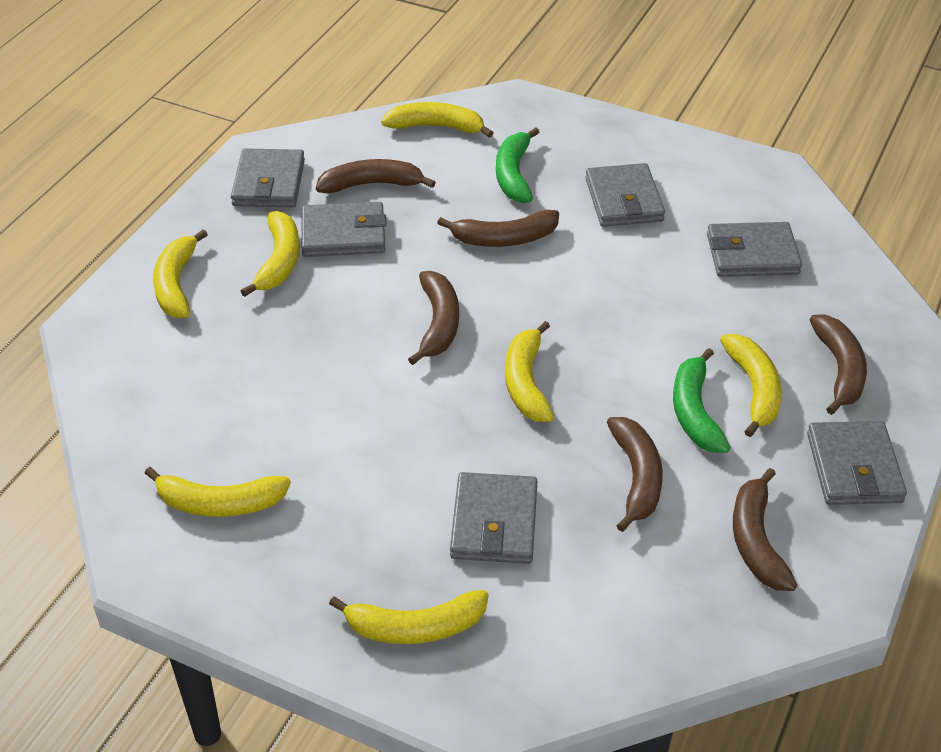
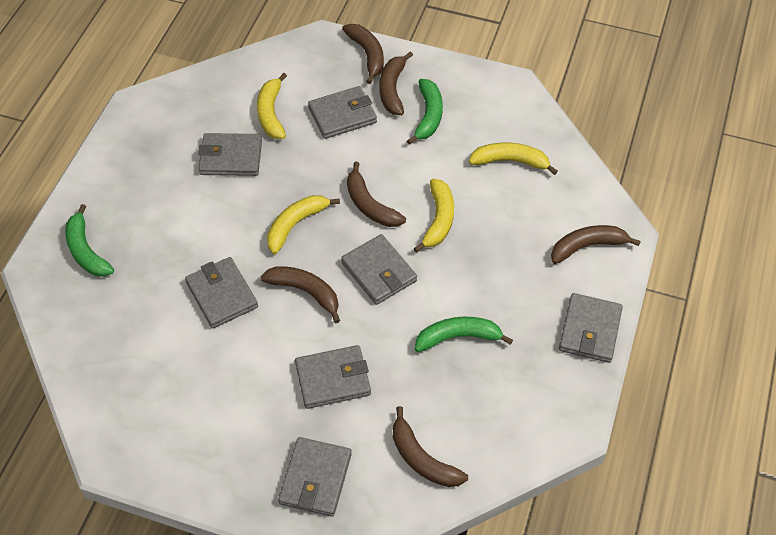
green banana: [496,127,539,203] [673,348,731,453] = 2 -> [65,204,114,277] [407,79,443,145] [415,317,513,352] = 3
grey wallet: [231,148,305,207] [301,202,387,257] [450,472,537,564] [585,163,665,227] [707,222,802,277] [807,421,907,505] = 6 -> [185,257,258,328] [198,133,262,176] [278,437,352,517] [295,345,371,409] [308,86,377,139] [341,234,417,305] [559,293,623,363] = 7
yellow banana: [145,467,291,517] [153,229,208,318] [241,211,300,297] [329,590,489,644] [381,102,493,138] [505,321,554,422] [720,334,782,437] = 7 -> [257,73,287,139] [267,195,340,254] [414,179,454,253] [469,143,558,175] = 4

